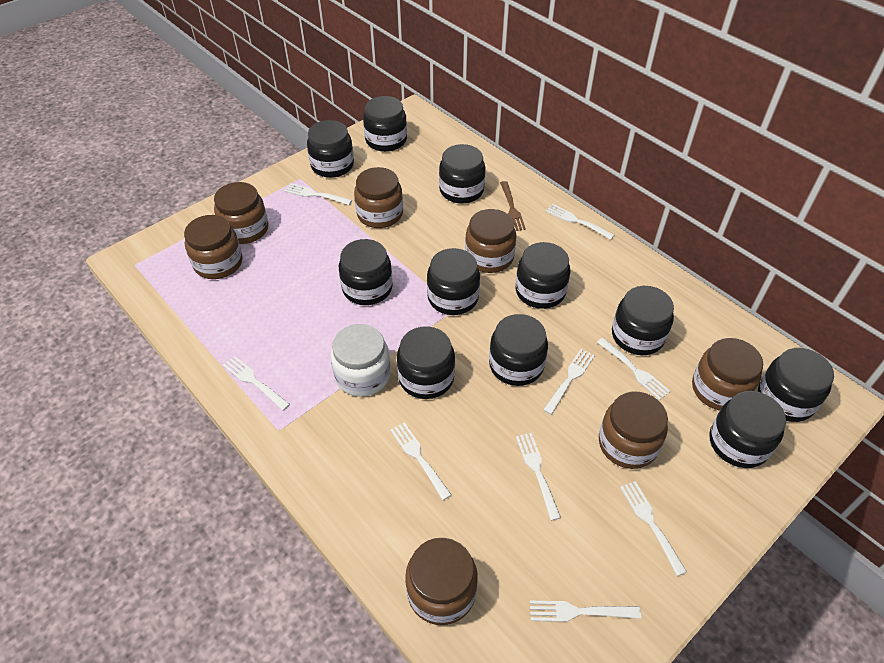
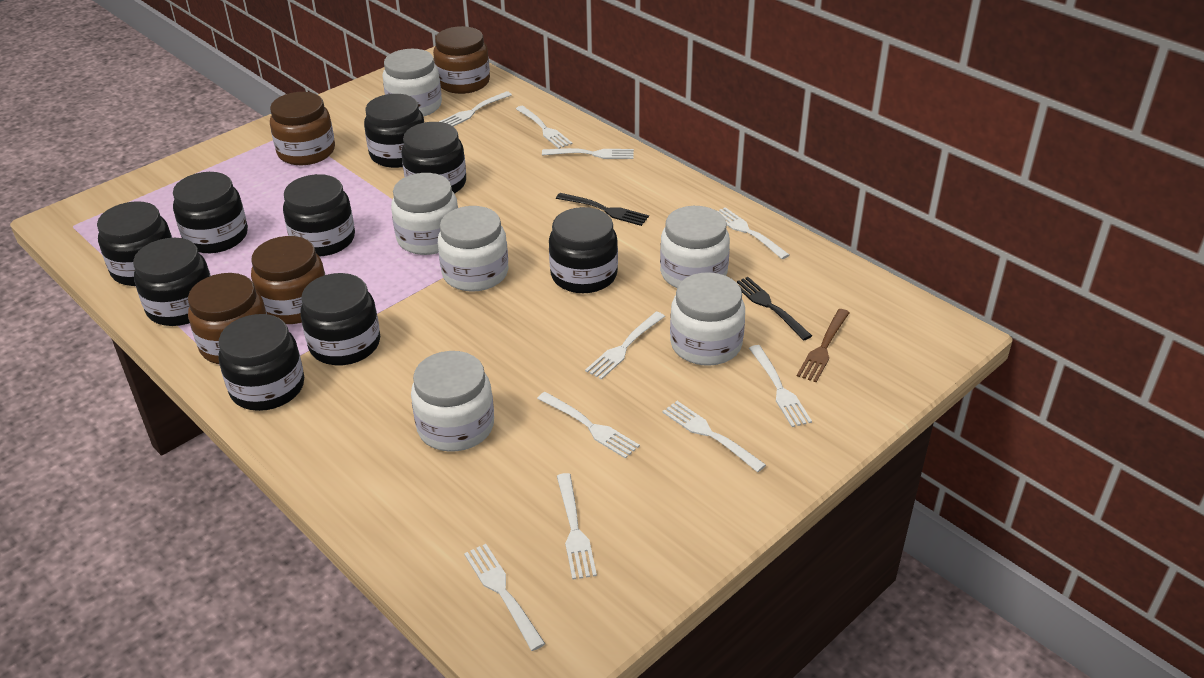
black fork: none = 0 -> [556,193,649,226] [737,277,812,341] = 2
black jar: [307,120,354,178] [339,239,393,305] [363,96,407,152] [397,326,455,399] [427,248,480,315] [439,144,485,204] [489,314,548,386] [515,242,571,309] [612,286,674,355] [709,391,786,468] [758,348,834,422] = 11 -> [97,201,172,286] [133,238,211,326] [173,172,248,253] [218,314,304,411] [283,174,355,256] [300,273,380,365] [364,94,424,168] [401,122,466,194] [549,207,618,293] = 9
brown jar: [184,215,243,279] [214,182,268,244] [354,167,403,228] [405,538,478,625] [465,209,516,273] [599,392,668,469] [692,338,763,411] = 7 -> [188,273,267,364] [251,236,325,324] [270,92,335,165] [433,26,490,94] = 4
white fork: [223,356,290,411] [284,183,352,205] [390,422,451,500] [516,433,561,521] [530,601,641,622] [543,349,595,415] [546,204,614,240] [597,338,670,400] [620,481,687,576] = 9 -> [439,91,512,126] [464,544,545,651] [516,106,572,149] [537,392,640,459] [542,148,634,159] [557,473,597,580] [585,311,665,380] [662,401,766,472] [718,207,789,259] [749,345,812,427] = 10
white jar: [331,324,390,397] = 1 -> [383,49,442,117] [391,173,458,255] [411,351,494,452] [438,206,508,292] [660,206,730,288] [670,272,745,366] = 6

